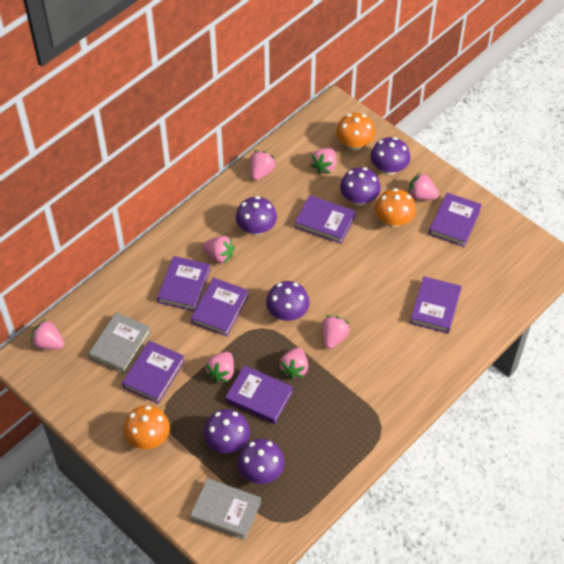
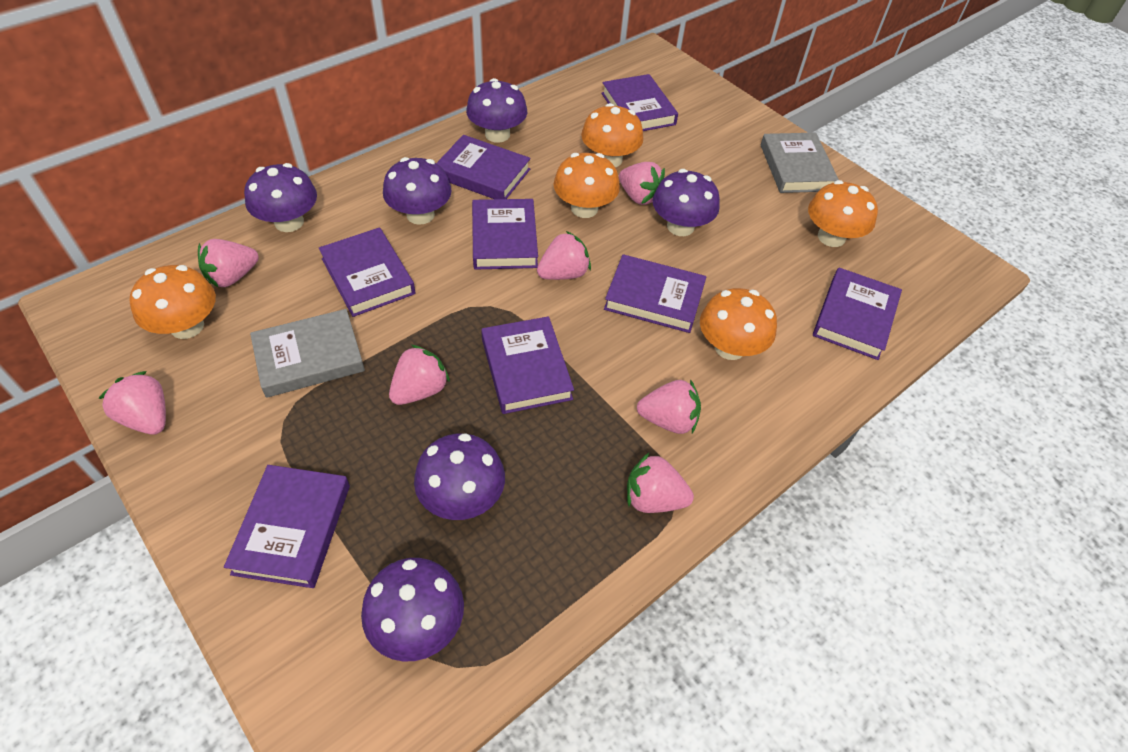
orange mushroom: [124,405,170,449] [336,113,375,150] [375,188,416,227] = 3 -> [129,265,216,339] [554,153,620,218] [581,103,643,167] [700,288,777,360] [808,180,878,247] = 5
pink strawberry: [31,319,64,349] [203,236,235,264] [205,352,234,383] [250,150,275,181] [279,348,308,380] [311,148,337,175] [322,315,350,349] [408,172,439,200] = 8 -> [98,371,166,435] [198,239,259,288] [389,345,450,405] [537,231,591,280] [619,162,665,205] [627,452,694,513] [637,380,701,434] = 7
purple book: [122,341,185,404] [157,256,210,311] [191,278,249,336] [225,365,293,424] [295,195,356,244] [410,276,461,334] [429,193,482,247] = 7 -> [224,465,350,588] [319,227,415,317] [436,135,531,199] [472,199,538,270] [481,316,574,414] [601,74,678,131] [604,254,706,333] [813,268,902,360] = 8

